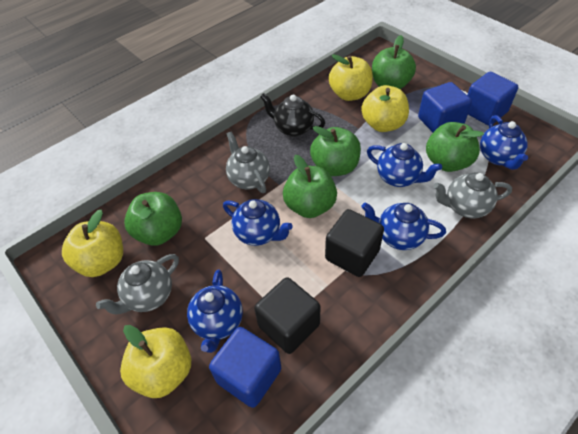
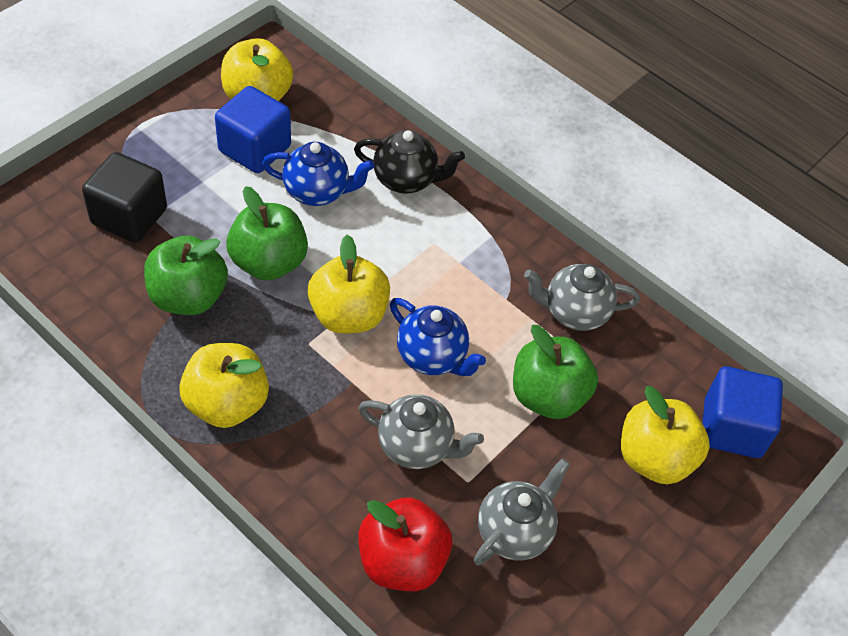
black cube: [254,278,320,354] [325,209,384,277] = 2 -> [82,152,167,243] = 1
blue cube: [209,327,281,408] [418,82,472,132] [467,72,518,126] = 3 -> [215,86,291,173] [702,366,783,458] = 2
blue teapot: [187,269,243,353] [223,199,293,246] [361,202,446,250] [367,143,442,187] [480,115,528,170] = 5 -> [262,142,375,206] [390,298,486,376] = 2
green apple: [124,192,182,246] [283,155,337,218] [310,126,361,176] [372,35,416,89] [426,122,484,172] = 5 -> [144,236,228,315] [226,186,308,281] [513,325,598,419] = 3
red apple: none = 0 -> [358,498,452,591] = 1

